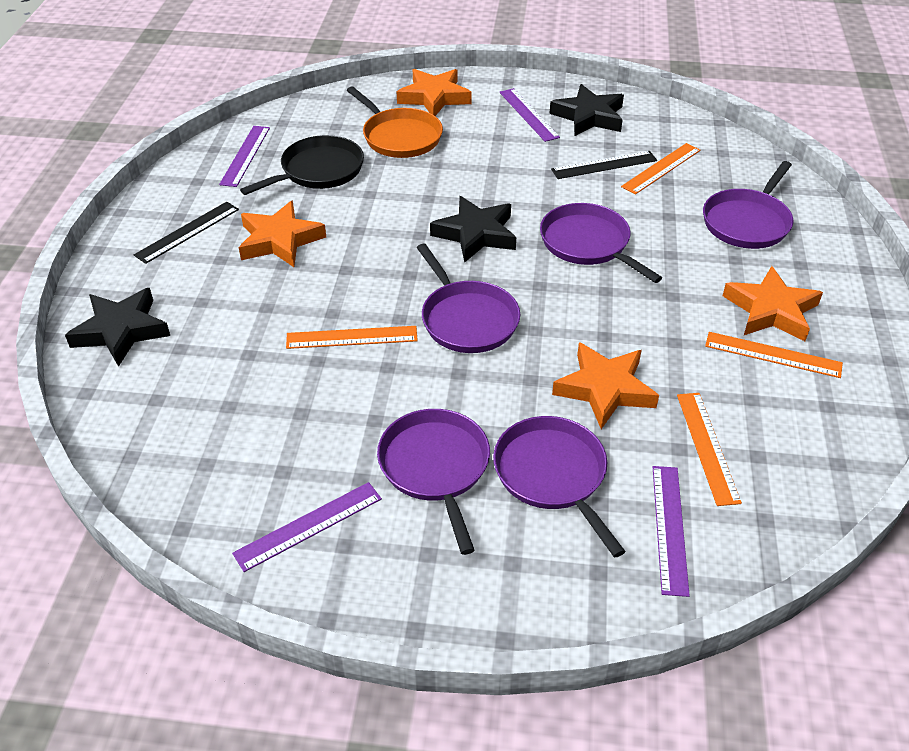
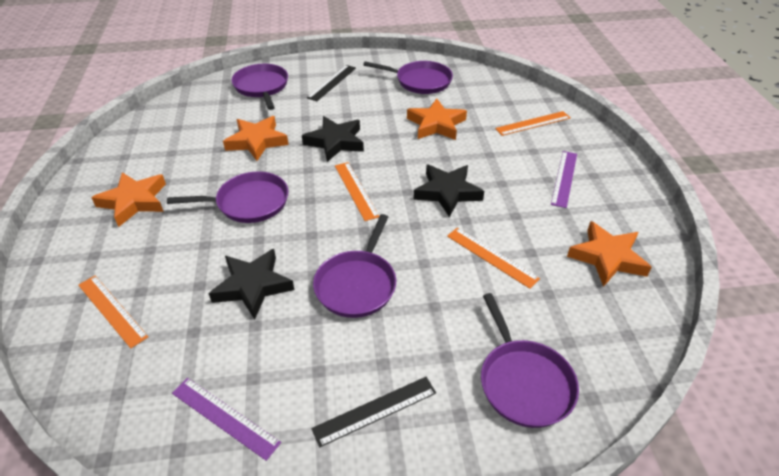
black pan: [240,135,364,195] = 1 -> none = 0
orange pan: [347,86,443,158] = 1 -> none = 0
purple ruler: [219,126,270,187] [232,482,382,572] [499,88,560,142] [653,466,690,597] = 4 -> [172,378,281,461] [551,151,577,208] = 2

